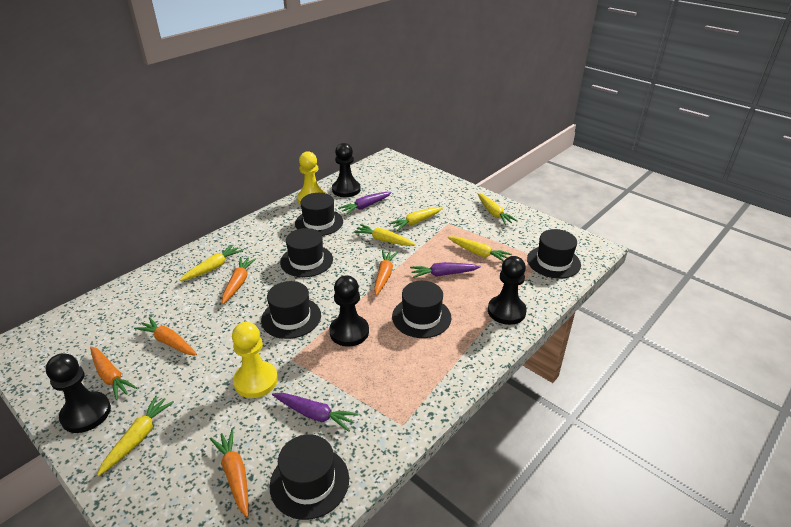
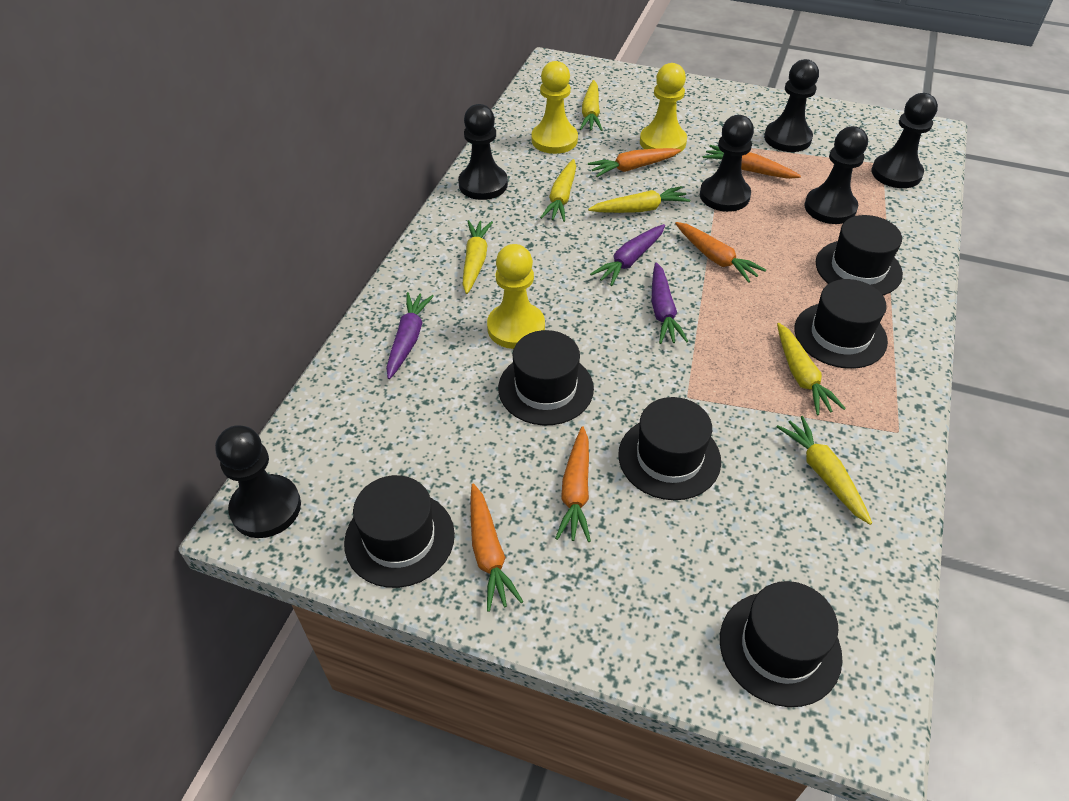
black pawn: [46,353,111,433] [329,275,369,347] [332,143,361,197] [488,256,527,325] = 4 -> [215,425,301,538] [458,104,508,200] [700,115,754,212] [764,59,819,152] [804,126,868,224] [872,93,938,188] = 6
yellow pawn: [232,322,278,398] [297,151,326,205] = 2 -> [487,244,545,349] [531,61,578,154] [640,63,687,153] = 3

